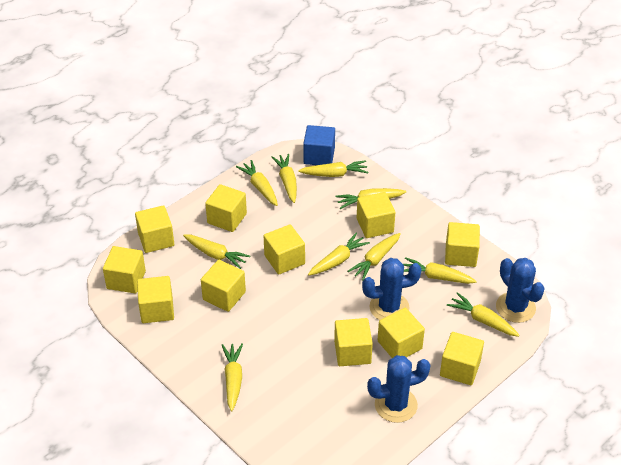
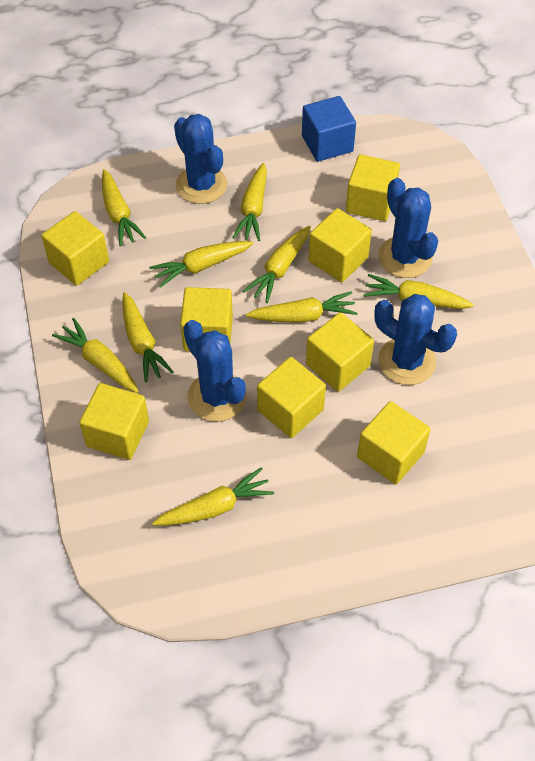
blue cactus: [362,258,422,320] [367,355,430,423] [496,258,545,323] = 3 -> [174,114,227,204] [183,320,247,422] [374,294,457,385] [378,178,438,278] = 4
yellow carrot: [183,234,250,269] [222,343,243,411] [236,160,278,206] [272,154,297,203] [298,160,368,177] [308,232,370,275] [335,188,406,209] [347,233,401,281] [403,257,477,284] [447,292,520,337] = 10 -> [52,318,139,393] [102,169,146,246] [122,292,174,383] [149,241,253,288] [152,467,274,526] [233,163,267,241] [243,226,311,303] [246,291,357,323] [363,274,474,309] = 9
yellow cube: [103,246,146,293] [135,205,174,253] [137,276,174,323] [201,260,246,312] [205,184,247,232] [264,224,305,275] [334,318,373,366] [357,192,395,238] [378,308,425,358] [440,332,484,385] [445,222,480,267] = 11 -> [41,211,109,286] [79,383,149,460] [180,287,233,351] [257,357,326,438] [306,312,374,392] [308,208,372,282] [346,154,400,221] [357,401,431,484] = 8

